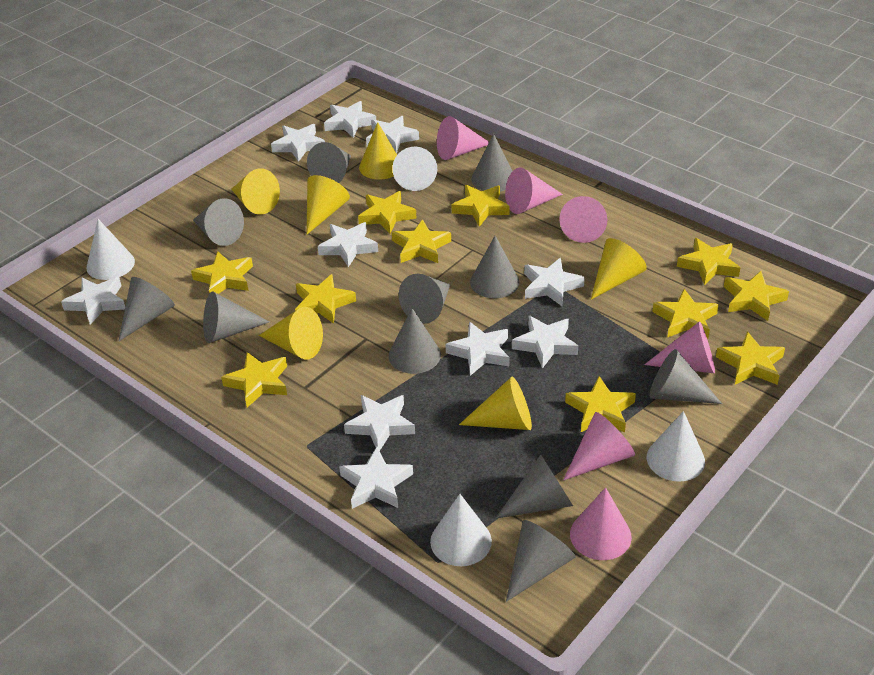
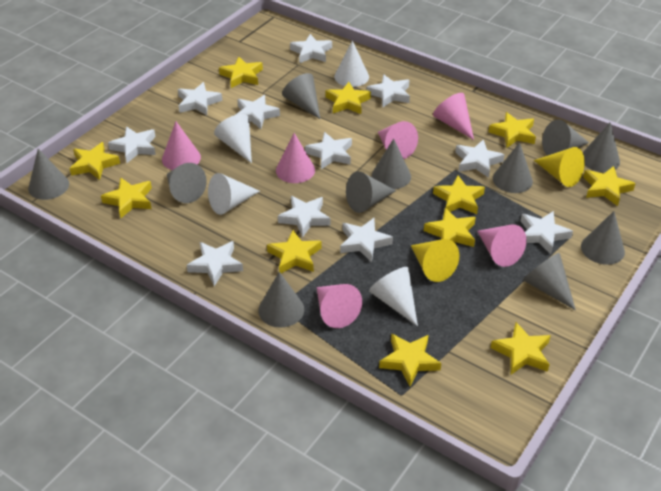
white star: [61,277,125,325] [271,124,325,162] [318,222,378,267] [324,101,376,138] [339,447,413,509] [344,395,415,451] [366,116,419,154] [446,322,509,376] [512,316,578,368] [524,258,585,307] = 10 -> [108,127,156,163] [178,82,222,115] [187,241,243,286] [236,95,280,129] [278,196,331,238] [290,34,332,63] [305,132,352,169] [340,218,393,262] [367,74,410,107] [455,139,505,178] [521,211,573,254] = 11
yellow cone: [231,169,280,215] [259,307,323,359] [307,175,350,234] [359,122,397,180] [459,377,532,430] [591,238,647,300] = 6 -> [411,239,459,282] [534,147,585,187] = 2

